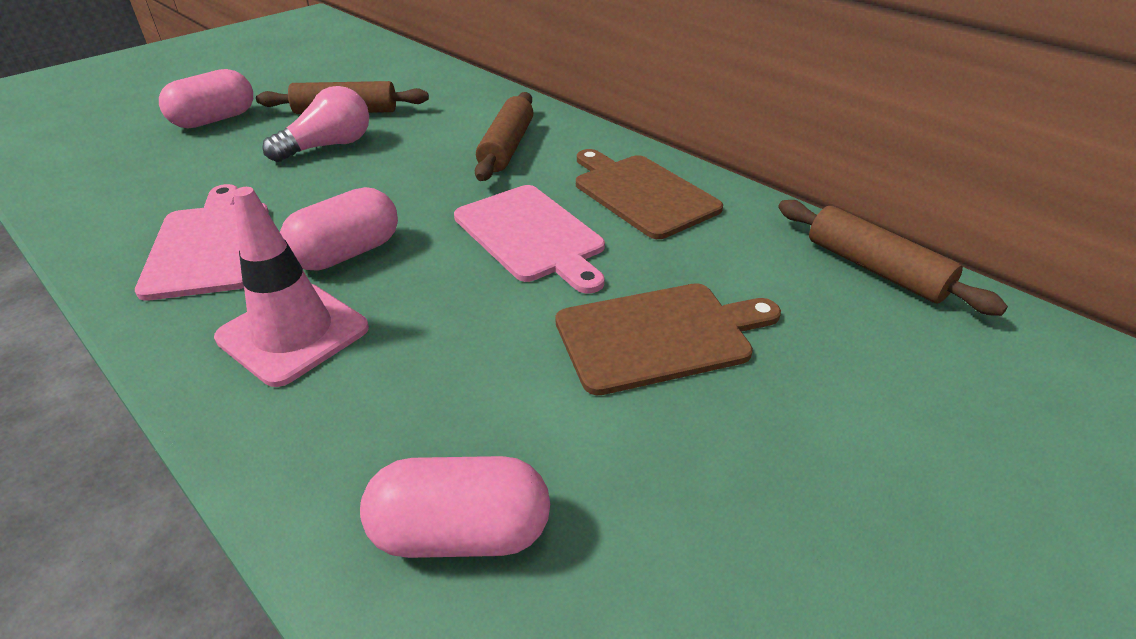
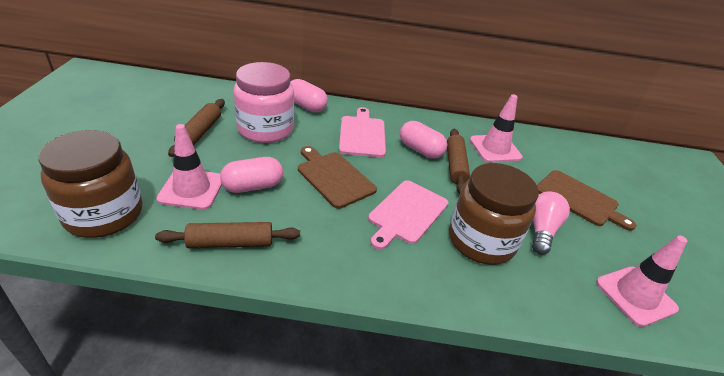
brown jar: none = 0 -> [38,130,142,238] [449,163,539,265] = 2
pink jar: none = 0 -> [234,62,294,143] = 1
pink traffic cone: [214,187,369,387] = 1 -> [156,124,222,210] [470,94,523,163] [596,235,687,327] = 3

